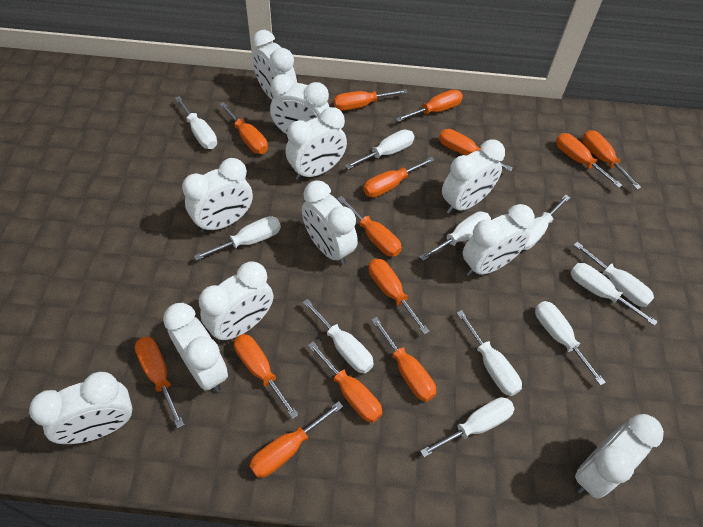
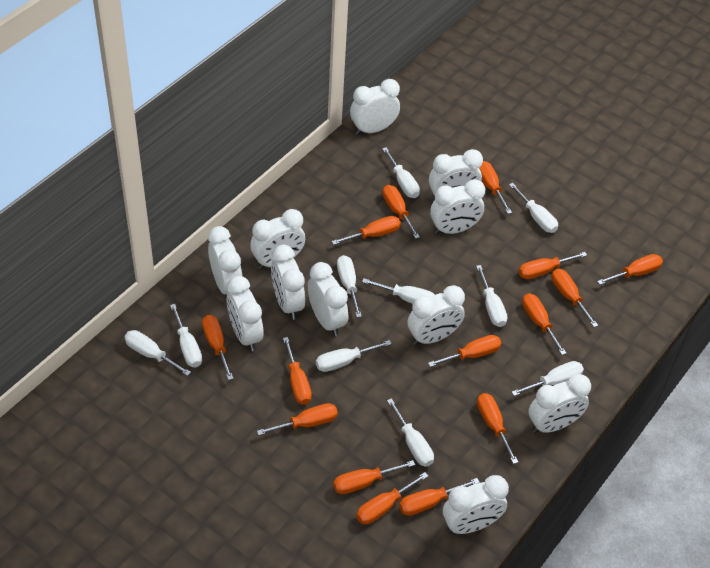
orange screwdriver: [135,337,184,428] [219,102,268,154] [234,334,299,419] [249,401,343,478] [308,342,382,423] [334,89,408,111] [337,196,402,257] [363,157,435,198] [369,258,430,335] [371,317,436,402] [395,90,463,122] [439,129,513,172] [556,133,622,188] [583,130,641,189] = 14 -> [202,315,234,380] [257,403,338,436] [283,337,312,405] [332,216,401,245] [333,460,415,494] [356,472,428,524] [383,185,420,239] [399,478,480,516] [428,335,501,367] [477,393,518,464] [479,161,512,214] [518,252,587,279] [522,293,566,355] [551,269,598,327] [597,254,663,285] = 15
white screwdriver: [175,96,217,149] [194,216,281,261] [302,299,374,373] [345,130,414,169] [419,211,491,261] [420,397,515,457] [457,310,522,396] [522,195,570,250] [535,301,606,386] [570,263,658,326] [574,242,654,307] = 11 -> [125,330,191,376] [170,304,202,367] [316,340,391,372] [337,255,362,318] [362,278,435,304] [382,147,420,198] [387,398,434,467] [476,265,507,327] [509,183,558,233] [512,361,584,396] = 10

